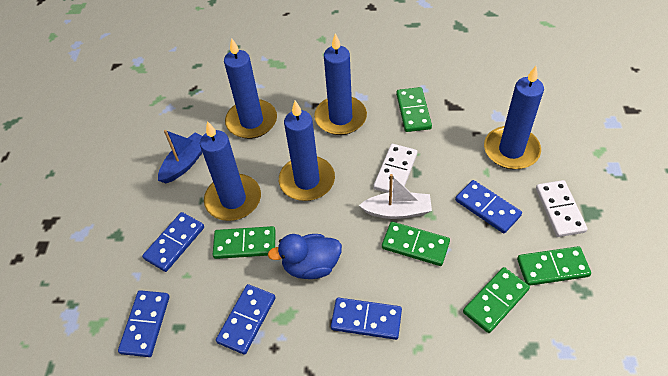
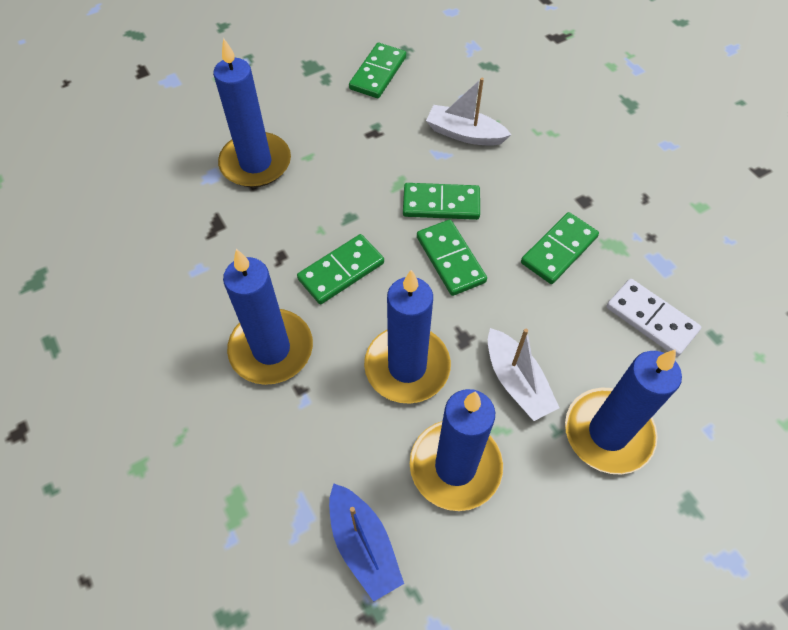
blue domino: [118,290,169,357] [142,212,204,272] [216,284,276,355] [331,297,402,340] [455,180,522,234] = 5 -> none = 0
blue duck: [268,234,342,279] = 1 -> none = 0
white boat: [359,174,432,219] = 1 -> [426,78,511,146] [488,328,559,421] = 2
white domino: [374,144,417,193] [536,180,588,237] = 2 -> [606,279,701,357] = 1

